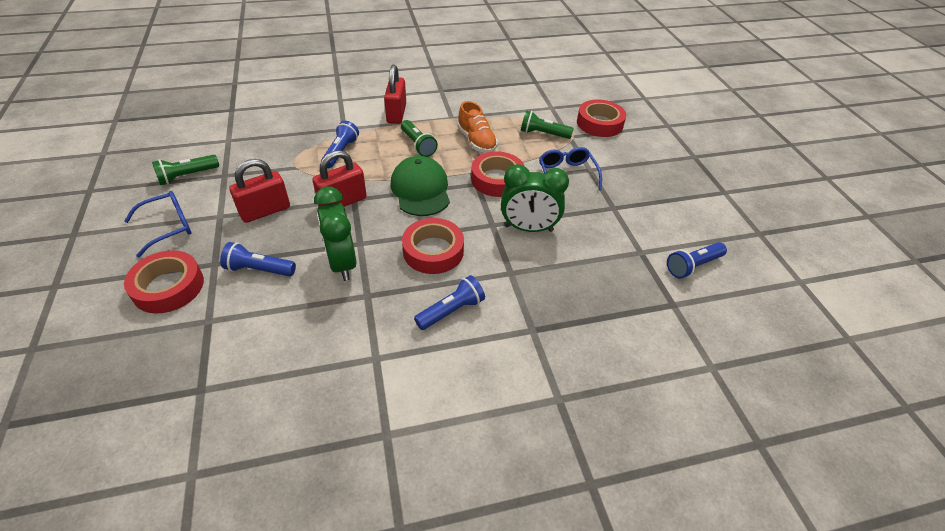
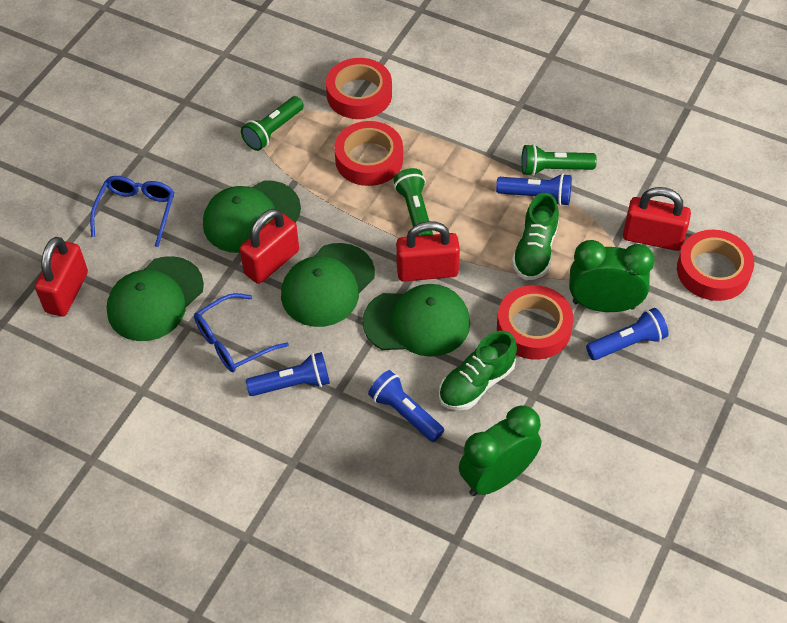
green cap: [391,156,450,216] = 1 -> [107,256,204,341] [203,180,301,253] [281,243,375,327] [362,284,470,357] = 4
green shoe: none = 0 -> [439,331,517,410] [512,193,559,280] = 2
orange shoe: [458,101,498,153] = 1 -> none = 0
red padlock: [229,159,290,223] [312,150,367,207] [384,65,406,124] = 3 -> [35,237,88,317] [240,209,299,284] [396,221,460,282] [623,187,691,251] = 4

